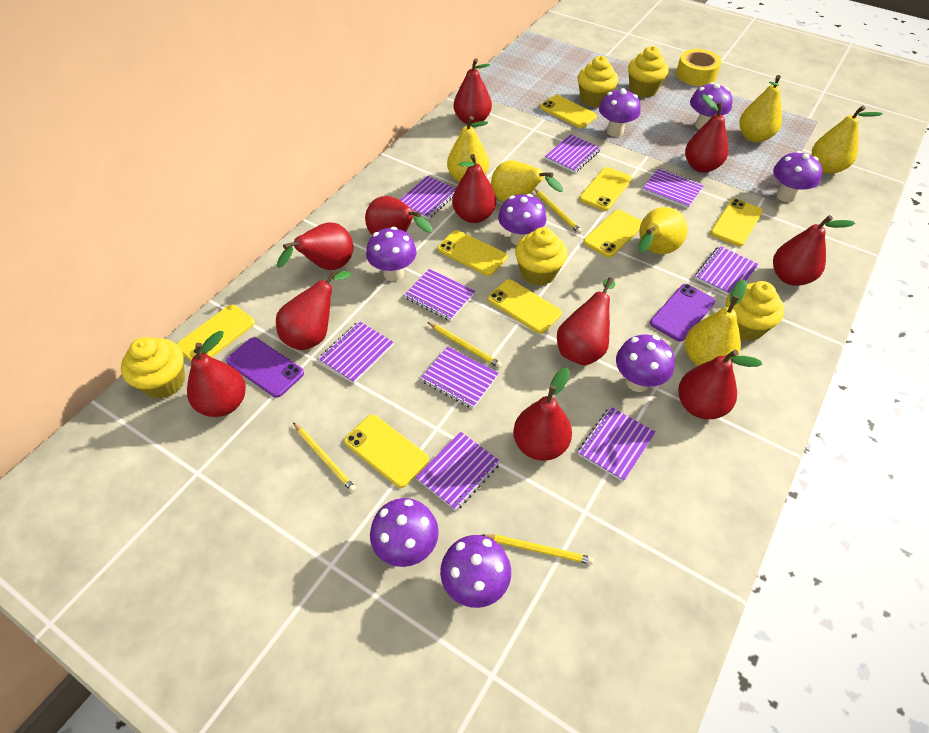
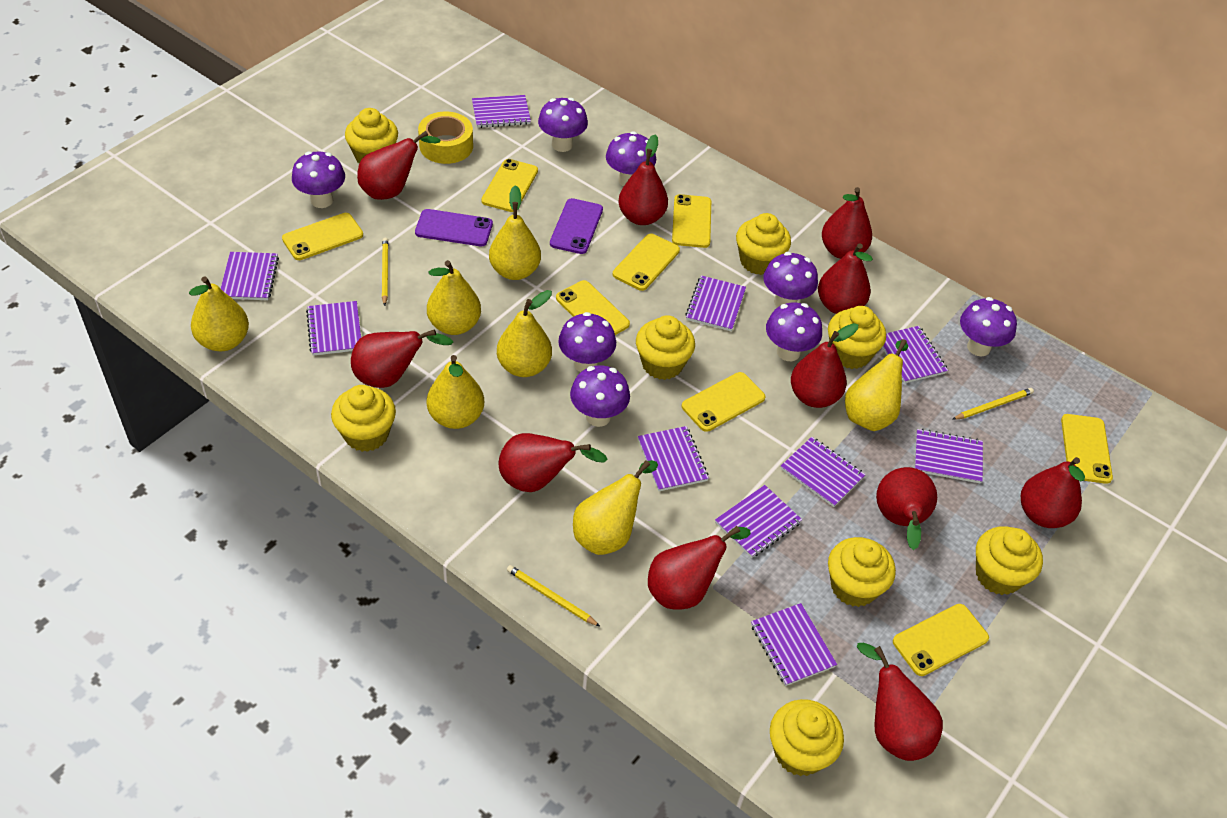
purple notebook: [318,321,394,383] [400,176,456,219] [404,269,475,321] [416,432,501,511] [420,347,499,409] [545,134,601,173] [578,406,655,482] [642,168,704,208] [695,246,758,295] = 9 -> [221,252,279,300] [306,301,361,356] [472,95,531,128] [638,426,709,491] [685,275,746,331] [715,485,802,558] [751,603,837,686] [780,437,866,507] [882,326,948,383] [915,429,983,484] = 10
yellow cupcake: [121,337,185,399] [515,227,567,286] [578,56,618,107] [628,46,669,97] [726,281,784,341] = 5 -> [331,385,396,452] [345,108,398,164] [636,315,695,380] [736,213,791,275] [770,699,844,776] [828,306,886,369] [828,537,896,607] [976,526,1043,595] = 8
yellow pear: [447,116,489,182] [491,160,563,203] [638,207,687,254] [685,280,747,366] [740,75,782,142] [812,105,883,174] = 6 -> [189,276,249,351] [427,260,481,335] [427,355,484,429] [489,185,541,280] [497,290,552,377] [573,460,658,555] [845,339,908,431] = 7
yellow pencil: [293,423,356,492] [427,322,502,368] [482,534,594,565] [534,189,582,234] = 4 -> [382,238,388,306] [507,565,600,626] [952,388,1034,420] = 3

